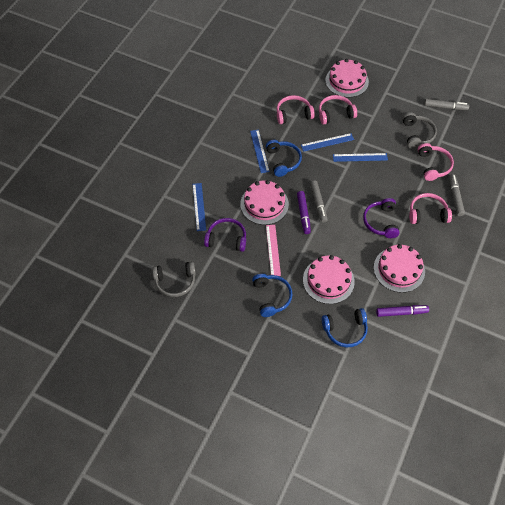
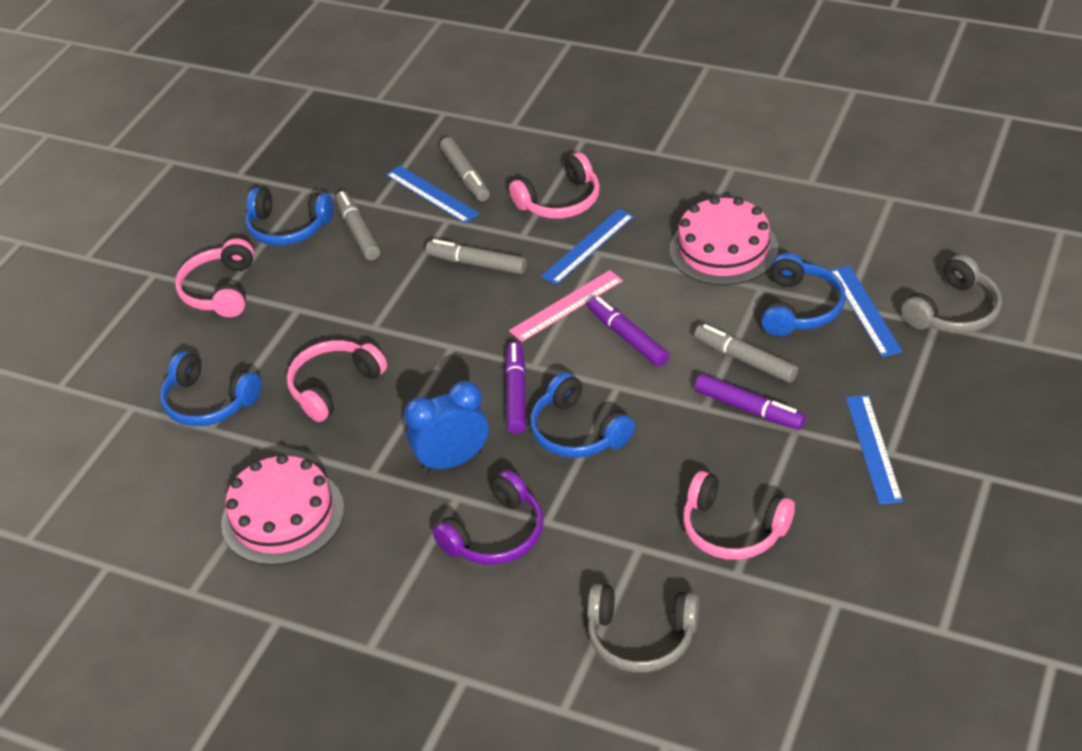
blue clock: none = 0 -> [404,381,488,473] = 1
blue headphones: [252,274,292,317] [266,140,302,177] [322,308,368,347] = 3 -> [160,351,262,426] [245,188,334,246] [530,372,635,458] [761,253,846,336] = 4
grey marker: [310,180,327,223] [424,99,469,110] [449,174,465,216] = 3 -> [335,191,380,260] [426,239,527,274] [440,137,490,201] [694,324,798,383] = 4
pink cake: [240,180,289,225] [303,255,355,304] [325,59,369,98] [374,244,425,293] = 4 -> [221,454,344,565] [670,196,778,286] = 2
purple headphones: [204,218,246,252] [363,198,399,238] = 2 -> [432,470,544,565] = 1
purple marker: [297,191,311,234] [376,305,429,317] = 2 -> [505,342,526,434] [588,296,669,367] [695,374,806,430] = 3

